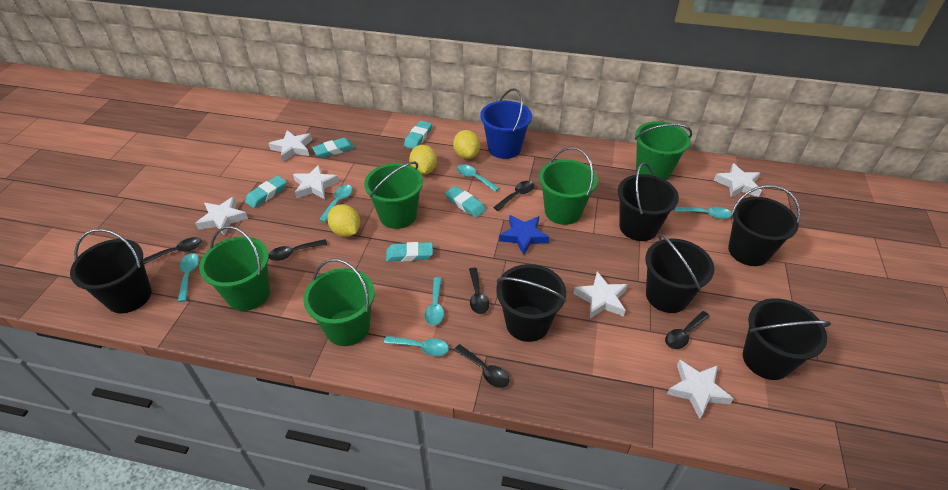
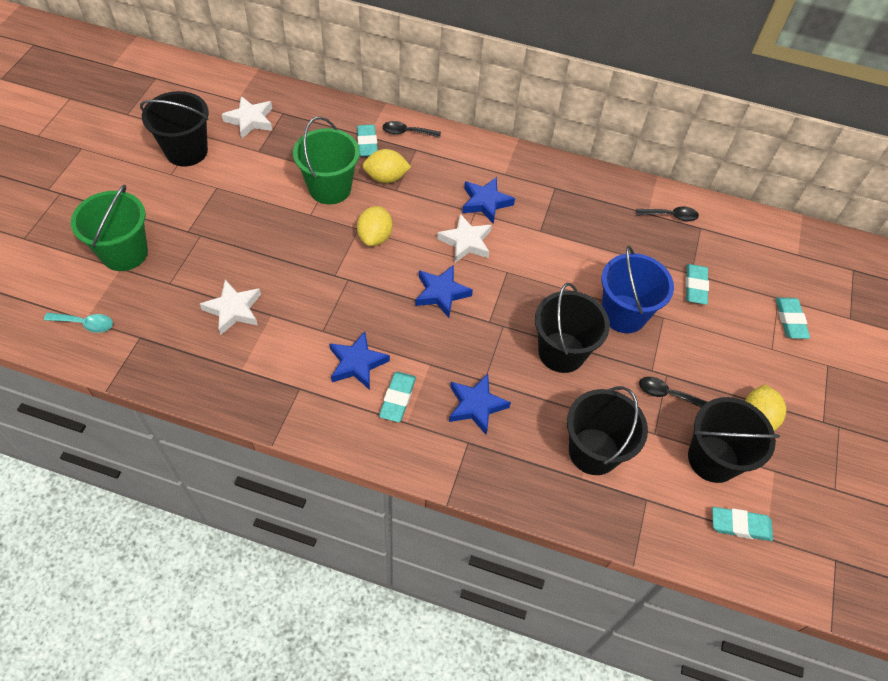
black bucket: [70,229,152,313] [496,264,566,342] [618,162,679,241] [645,234,715,313] [728,185,800,266] [743,298,831,380] = 6 -> [140,91,209,167] [535,283,610,373] [567,386,648,475] [688,397,780,483] = 4
black spoon: [143,237,202,264] [269,239,327,261] [454,344,510,388] [469,268,489,314] [493,181,534,211] [665,311,710,349] = 6 -> [382,121,441,138] [636,207,699,221] [639,377,707,407] = 3
blue star: [499,215,549,255] = 1 -> [329,331,390,390] [415,265,473,318] [449,374,511,434] [462,177,515,224] = 4
green bucket: [199,226,270,311] [303,259,375,346] [364,162,423,229] [539,147,598,225] [635,121,692,180] = 5 -> [71,185,148,271] [293,117,360,204] = 2
turquoise spoon: [178,253,199,302] [319,185,353,222] [384,336,449,356] [424,277,444,326] [457,164,499,192] [675,207,732,219] = 6 -> [44,312,113,333] = 1
white star: [195,196,248,236] [268,130,312,162] [293,165,339,199] [573,272,628,318] [667,360,734,419] [714,163,762,197] = 6 -> [200,280,261,335] [222,96,272,138] [437,214,492,263] = 3

